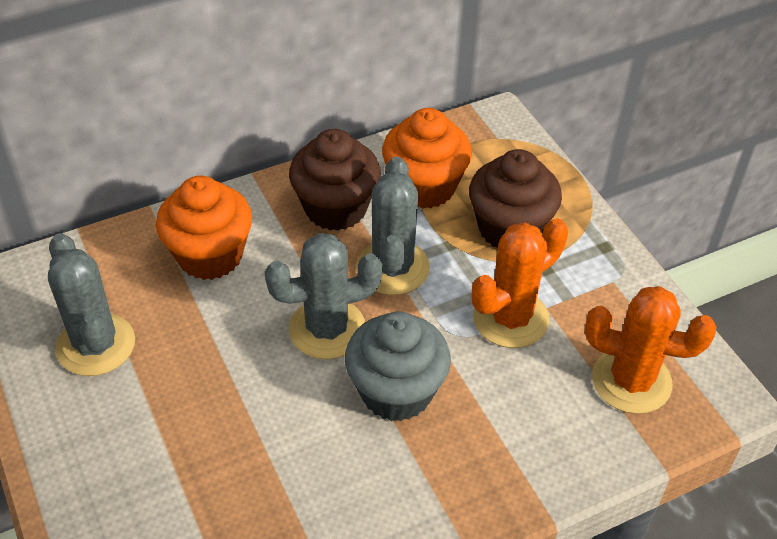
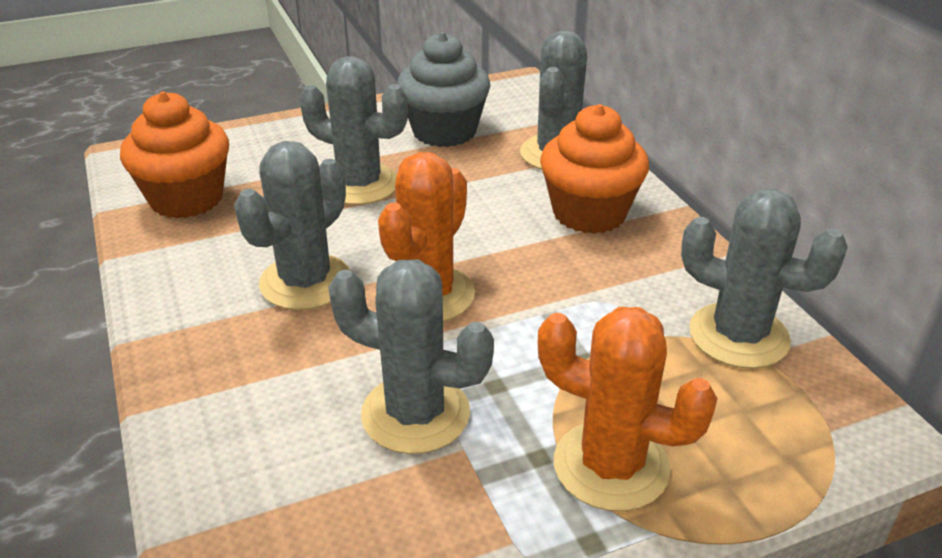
brown cupcake: [289,129,381,231] [469,149,562,248] = 2 -> none = 0
grey cactus: [48,233,135,376] [264,233,383,359] [356,157,430,295] = 3 -> [234,141,350,310] [300,56,408,205] [328,259,494,454] [520,30,587,170] [681,189,848,369] = 5

